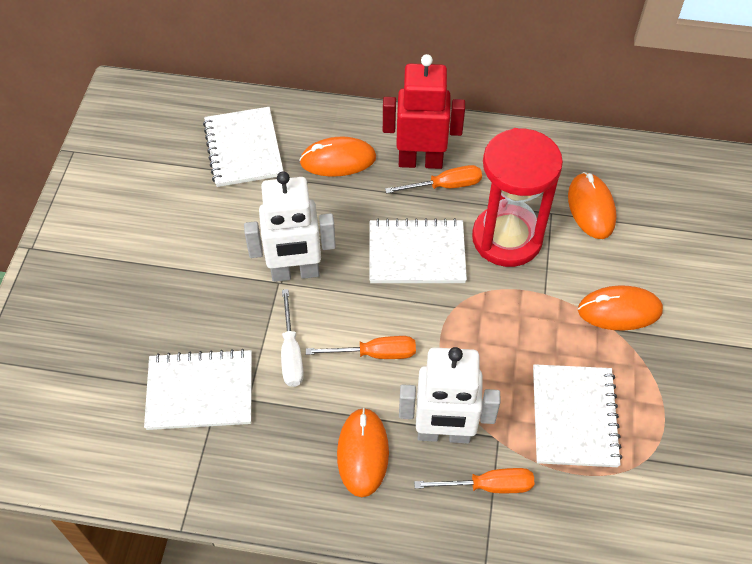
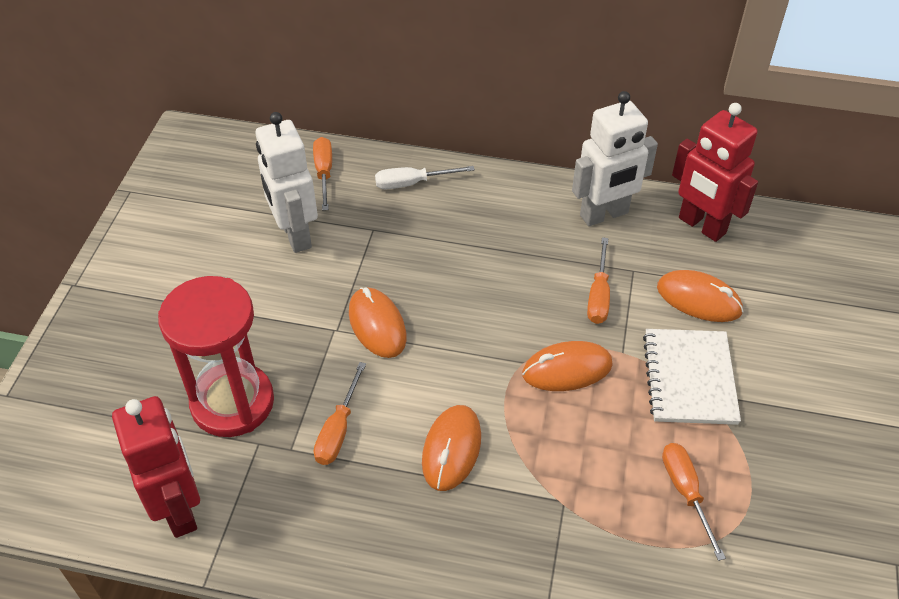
orange screwdriver: [306,336,416,359] [385,165,482,194] [414,468,534,493] = 3 -> [313,137,332,211] [314,362,366,465] [587,237,610,324] [662,443,726,561] = 4
red robot: [383,54,465,169] = 1 -> [112,396,200,538] [672,103,758,242] = 2
white notebook: [144,349,252,430] [203,107,283,187] [369,218,467,283] [533,364,622,467] = 4 -> [643,329,741,425] = 1

